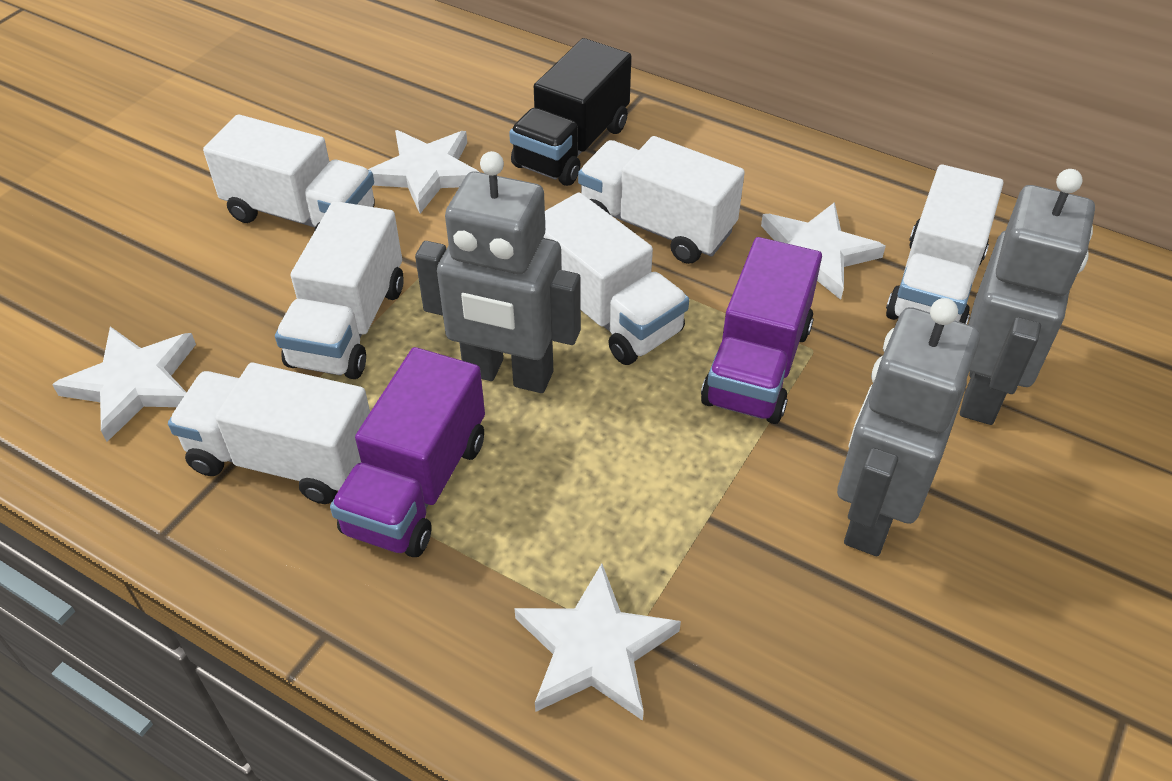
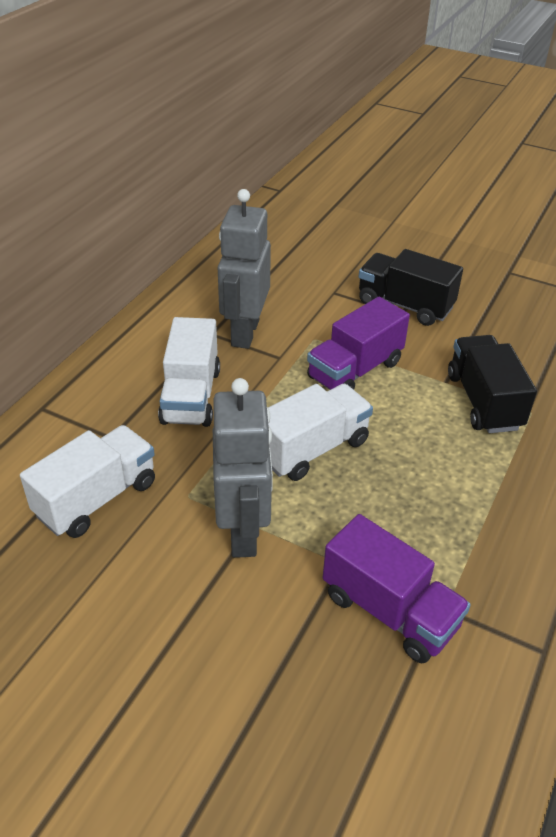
black truck: [509,38,631,186] = 1 -> [358,249,463,326] [448,335,537,433] = 2
grey robot: [415,151,581,393] [837,298,980,556] [960,169,1095,425] = 3 -> [213,378,273,558] [217,189,271,349] = 2
white star: [52,327,196,442] [368,130,479,214] [514,563,681,721] [761,202,886,300] = 4 -> none = 0
white truck: [168,363,370,504] [203,114,375,230] [275,201,404,379] [543,192,689,365] [578,136,745,264] [886,165,1003,324] = 6 -> [20,425,155,538] [158,317,220,427] [268,384,373,481] = 3

